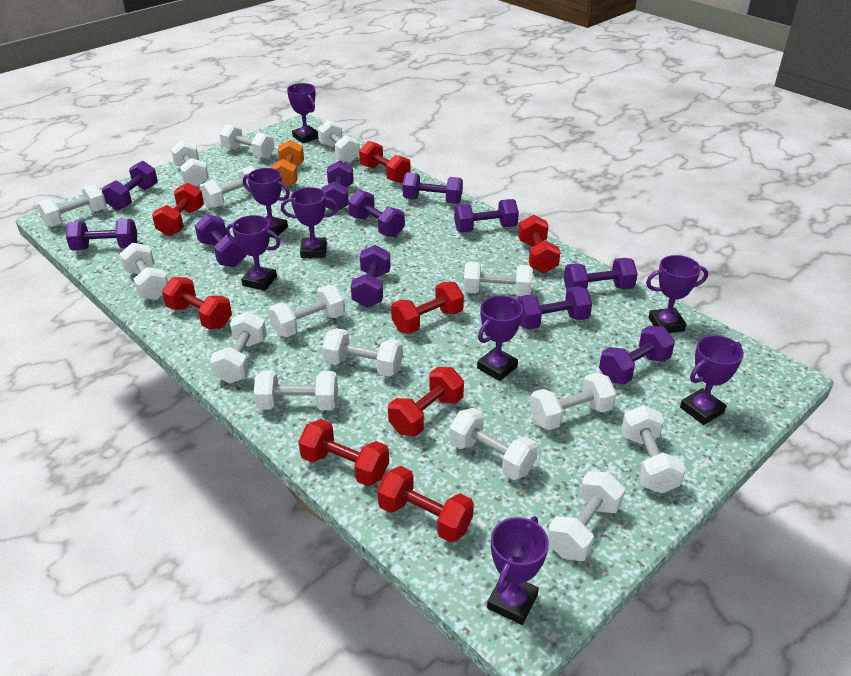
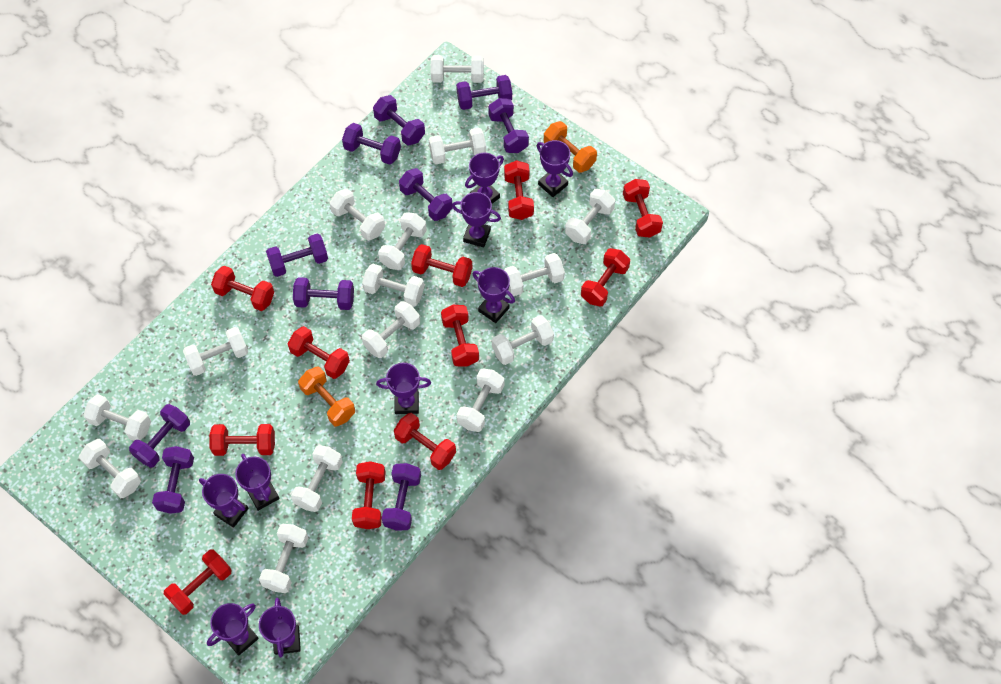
orange dumbbell: [271,140,304,187] = 1 -> [298,367,355,426] [544,121,597,173] = 2
purple dumbbell: [66,219,137,250] [102,161,158,210] [195,214,247,267] [321,160,354,211] [348,190,405,237] [351,245,391,307] [402,172,463,204] [454,199,519,233] [517,286,592,329] [564,258,638,290] [599,326,675,384] = 11 -> [129,404,190,468] [152,446,194,514] [266,233,328,277] [293,277,354,310] [342,123,401,165] [373,95,425,146] [382,463,421,531] [399,168,452,221] [456,75,512,110] [489,98,529,153] = 10
purple trophy: [226,215,280,291] [243,168,290,238] [281,187,338,258] [287,83,318,143] [477,295,523,381] [487,516,549,625] [646,255,708,333] [680,335,744,425] = 8 -> [199,474,248,528] [207,603,259,656] [235,454,279,511] [259,598,301,658] [376,363,431,414] [452,192,501,248] [465,153,504,203] [473,267,515,323] [537,140,573,197] = 9
red dumbbell: [152,183,204,236] [162,277,232,329] [298,419,389,486] [359,141,411,183] [377,466,474,543] [388,367,464,436] [391,282,464,334] [518,215,561,273] = 8 -> [164,549,232,615] [209,424,275,456] [211,266,274,311] [288,326,350,379] [352,461,386,529] [394,413,456,470] [411,244,472,287] [441,305,479,367] [504,160,534,220] [581,248,630,306] [623,179,663,238] = 11

